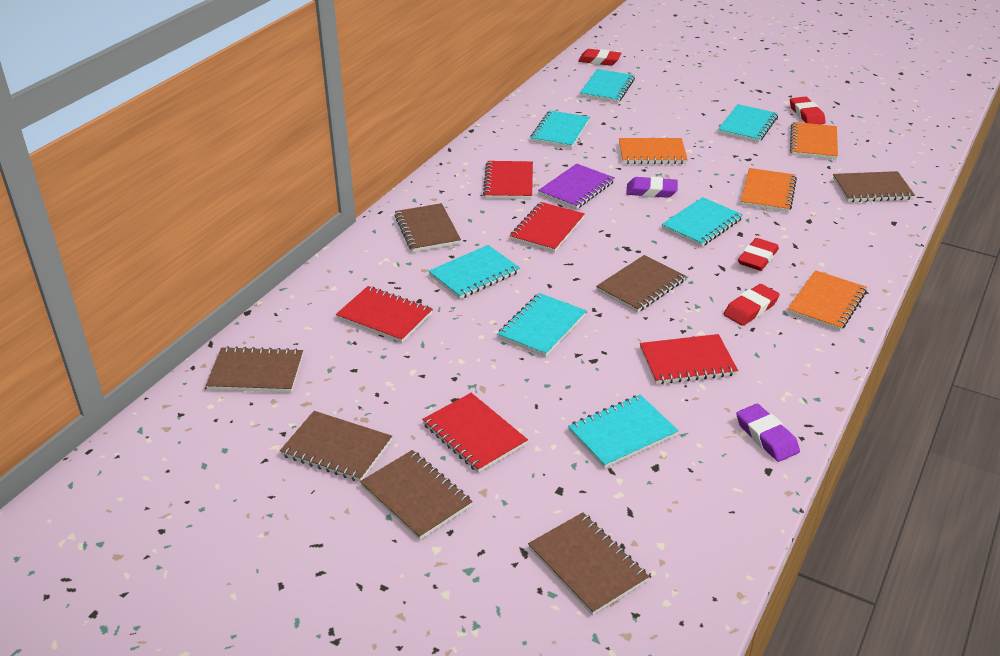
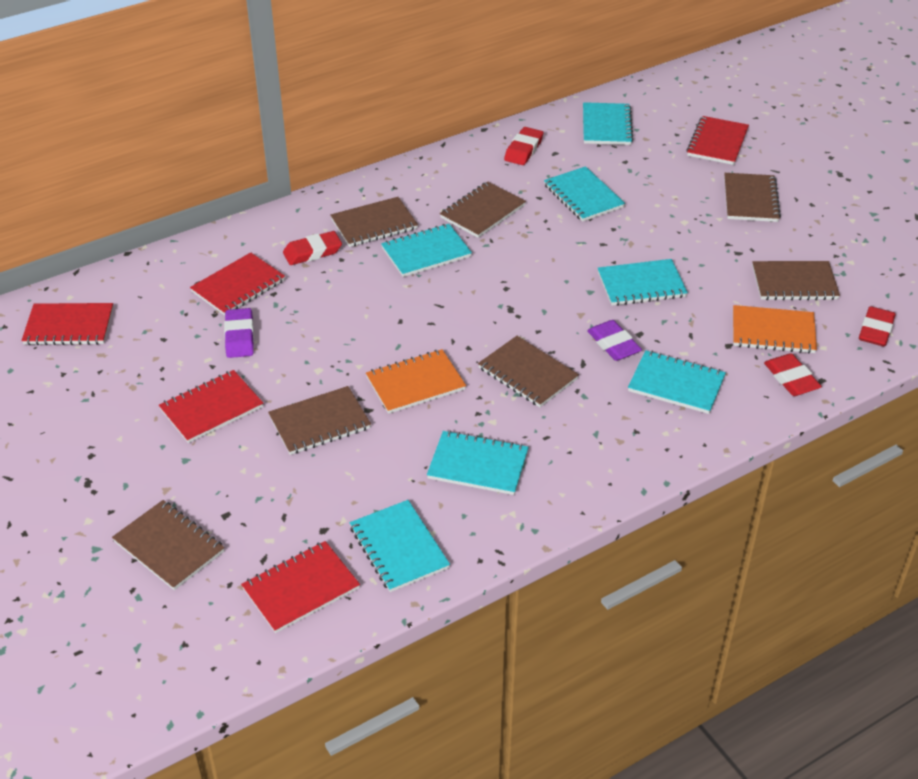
orange notebook: [619,138,688,164] [741,168,797,212] [788,270,867,331] [790,122,838,160] = 4 -> [366,349,466,414] [733,305,817,353] = 2
purple notebook: [538,164,615,209] = 1 -> none = 0

